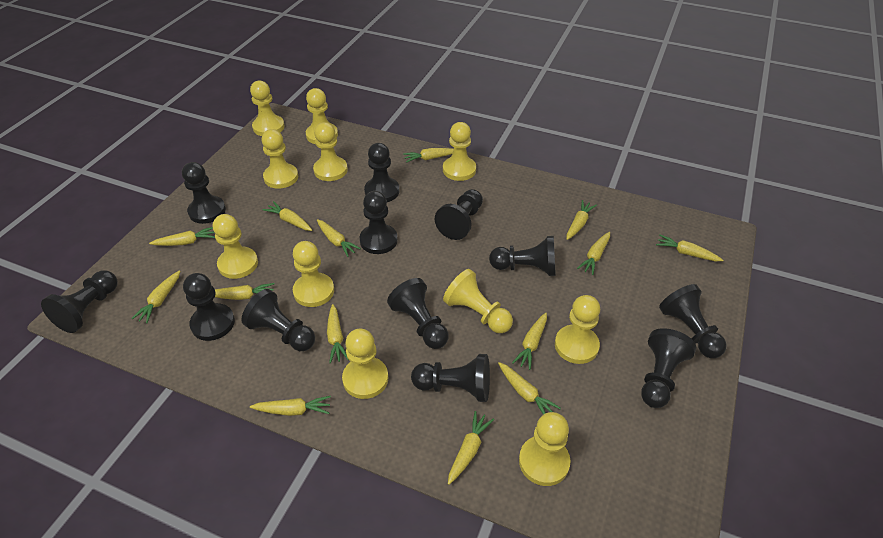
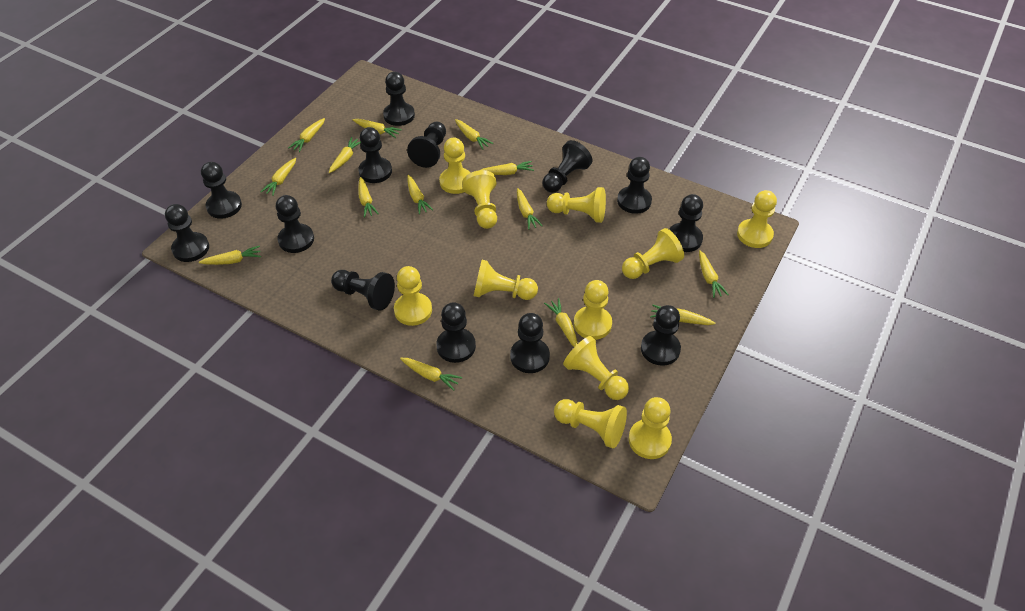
black pawn: [41,270,118,333] [182,162,226,224] [183,273,235,341] [241,289,315,351] [360,191,398,254] [364,143,399,202] [387,278,449,349] [411,354,490,402] [435,189,483,240] [489,236,556,276] [641,328,696,408] [659,284,726,358] = 12 -> [165,204,209,262] [201,162,242,219] [276,195,314,253] [331,270,395,311] [358,127,392,183] [383,72,415,126] [407,122,446,168] [436,302,476,363] [510,313,550,373] [543,140,592,193] [617,157,652,214] [641,305,681,366] [669,194,703,252] = 13

